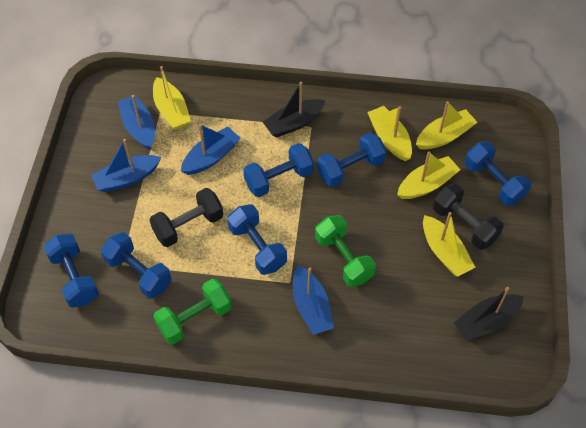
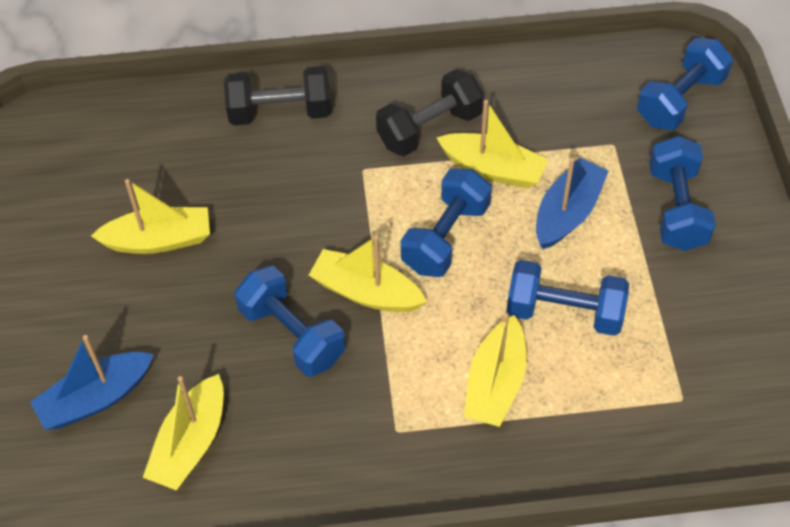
black boat: [263,82,325,138] [454,287,524,341] = 2 -> none = 0
blue boat: [91,139,161,192] [118,95,155,150] [181,124,240,175] [293,265,334,335] = 4 -> [30,335,154,430] [536,158,609,249] = 2
blue dumbbell: [44,234,99,307] [101,232,172,299] [227,204,287,275] [243,143,314,197] [317,132,386,187] [464,141,531,206] = 6 -> [235,266,345,376] [401,169,492,277] [506,260,629,336] [637,38,733,130] [649,136,716,251] = 5
green dumbbell: [153,278,232,345] [315,215,376,287] = 2 -> none = 0

